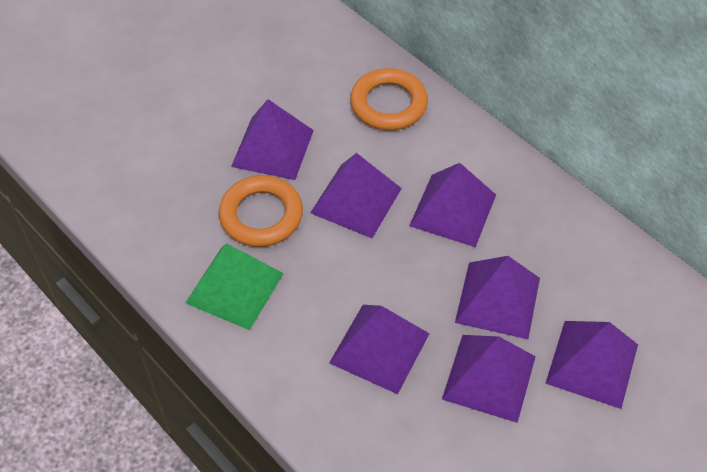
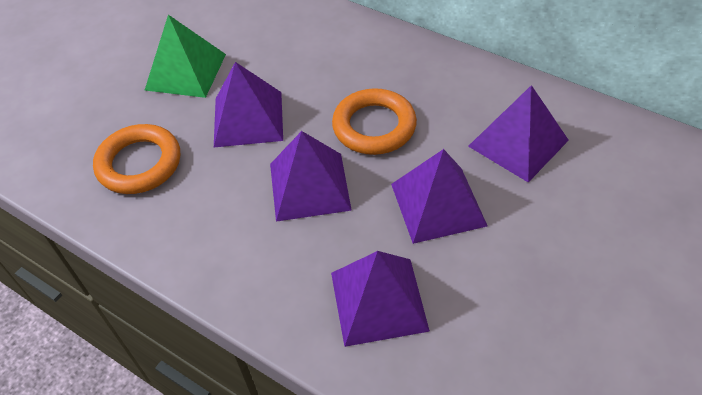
purple pyramid: [231,99,314,180] [310,153,402,238] [329,305,430,394] [409,163,496,247] [442,335,536,423] [455,256,540,339] [545,321,638,409] = 7 -> [214,62,283,147] [270,131,352,222] [331,251,430,347] [391,149,487,244] [468,85,569,182] = 5

